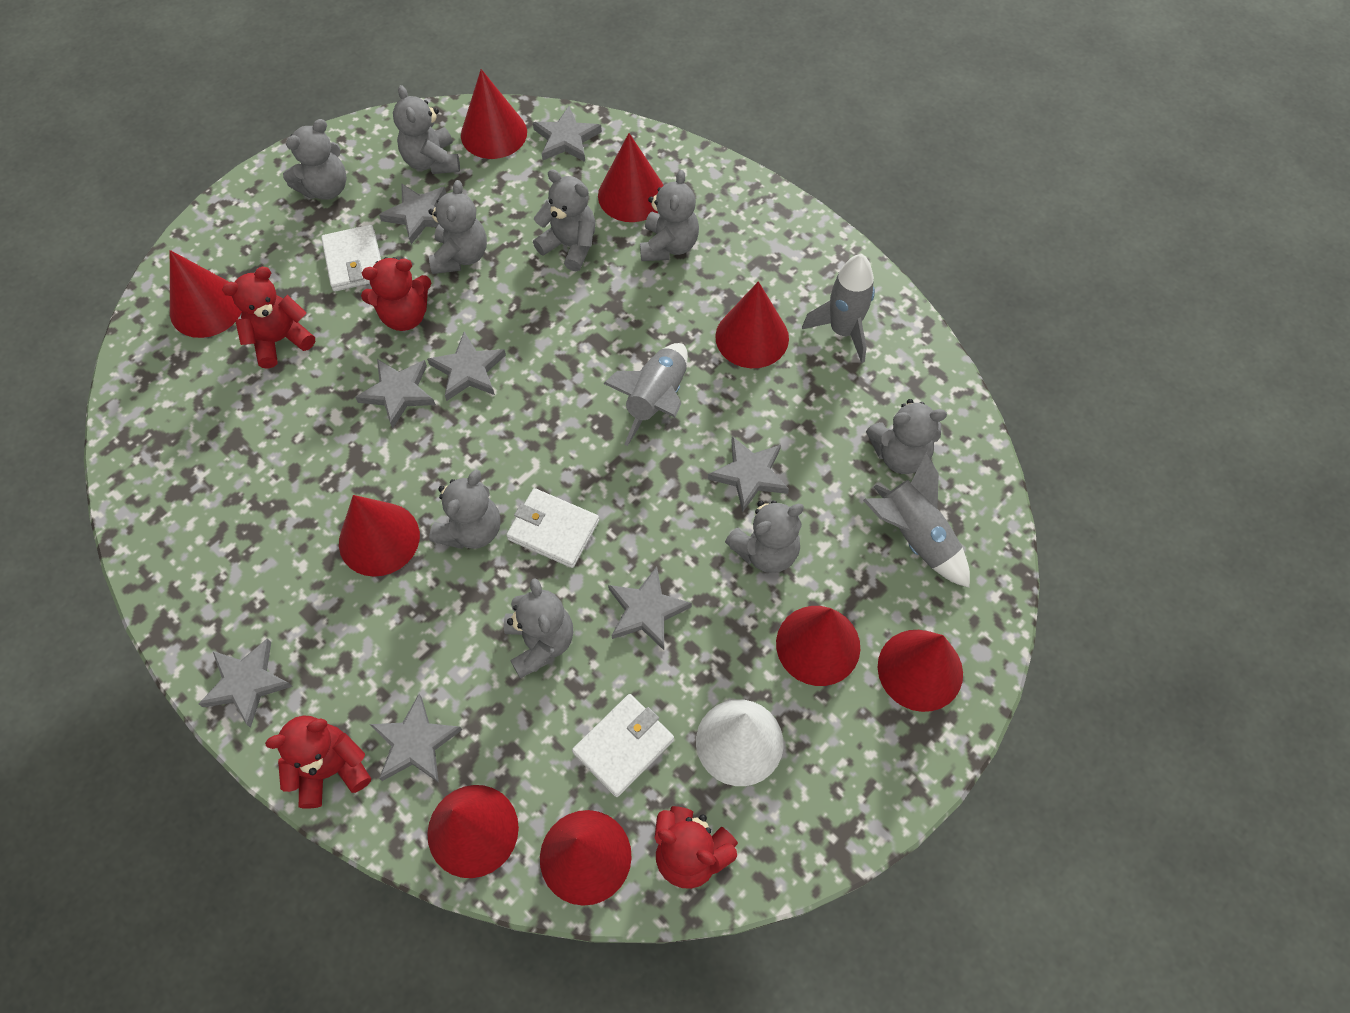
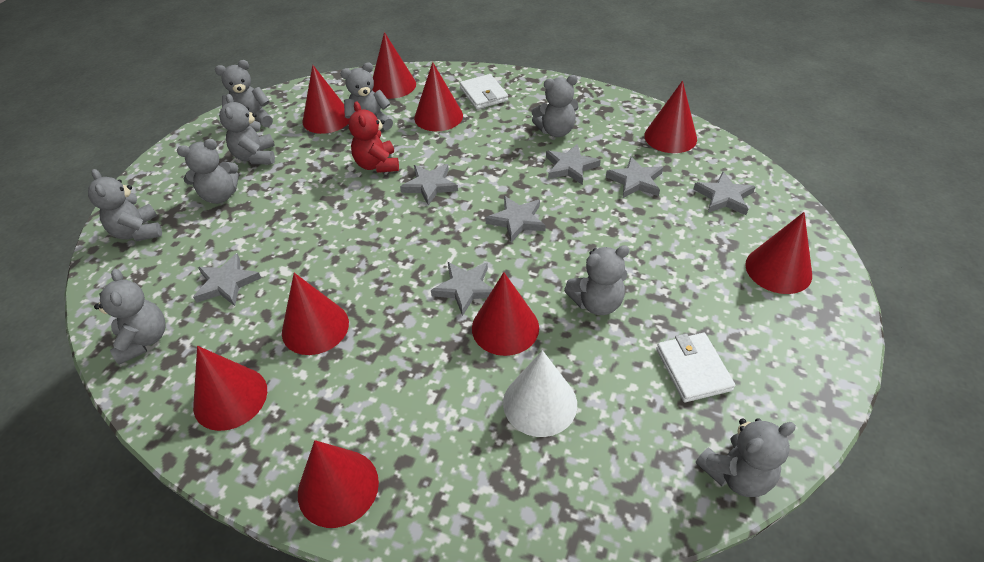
grey rocket: [603,343,688,446] [802,254,875,363] [863,452,970,588] = 3 -> none = 0
grey star: [199,638,293,728] [355,359,436,428] [370,694,462,783] [379,183,446,244] [427,332,506,401] [533,106,602,162] [608,566,692,650] [708,436,789,512] = 8 -> [193,253,261,306] [400,164,458,206] [431,262,493,316] [485,196,546,242] [546,144,601,185] [606,156,663,198] [694,171,756,215] = 7
red teddy bear: [222,267,315,369] [265,715,371,809] [361,257,431,331] [655,806,738,889] = 4 -> [348,101,399,173] = 1
white wallet: [321,224,381,292] [506,488,599,568] [572,694,674,797] = 3 -> [460,74,508,109] [656,333,735,402] = 2

